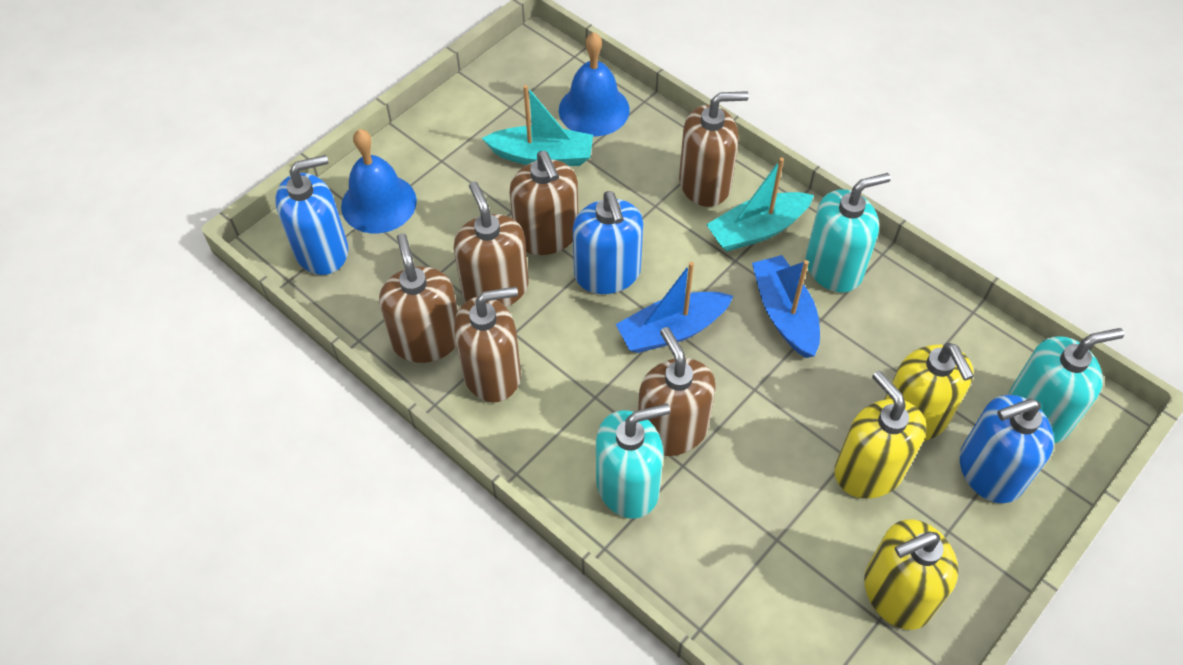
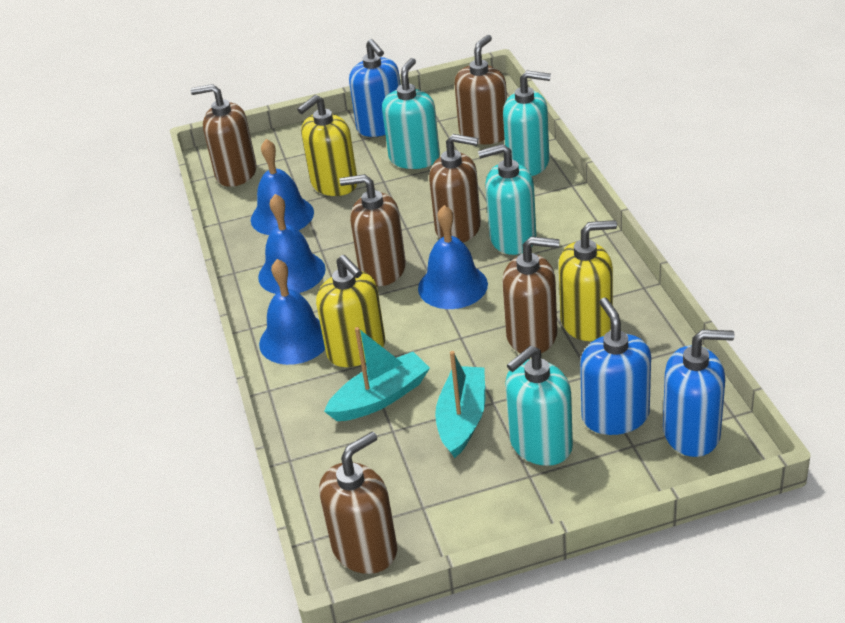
blue bell: [341,129,417,233] [559,32,630,136] = 2 -> [251,139,314,235] [258,194,326,294] [259,259,325,365] [418,205,488,309] = 4
blue boat: [616,262,733,353] [752,255,820,358] = 2 -> none = 0
turquoise soap dispenser: [596,403,670,519] [806,173,891,293] [1008,328,1124,443] = 3 -> [382,58,440,169] [478,144,536,255] [503,70,551,176] [505,346,573,466] = 4

